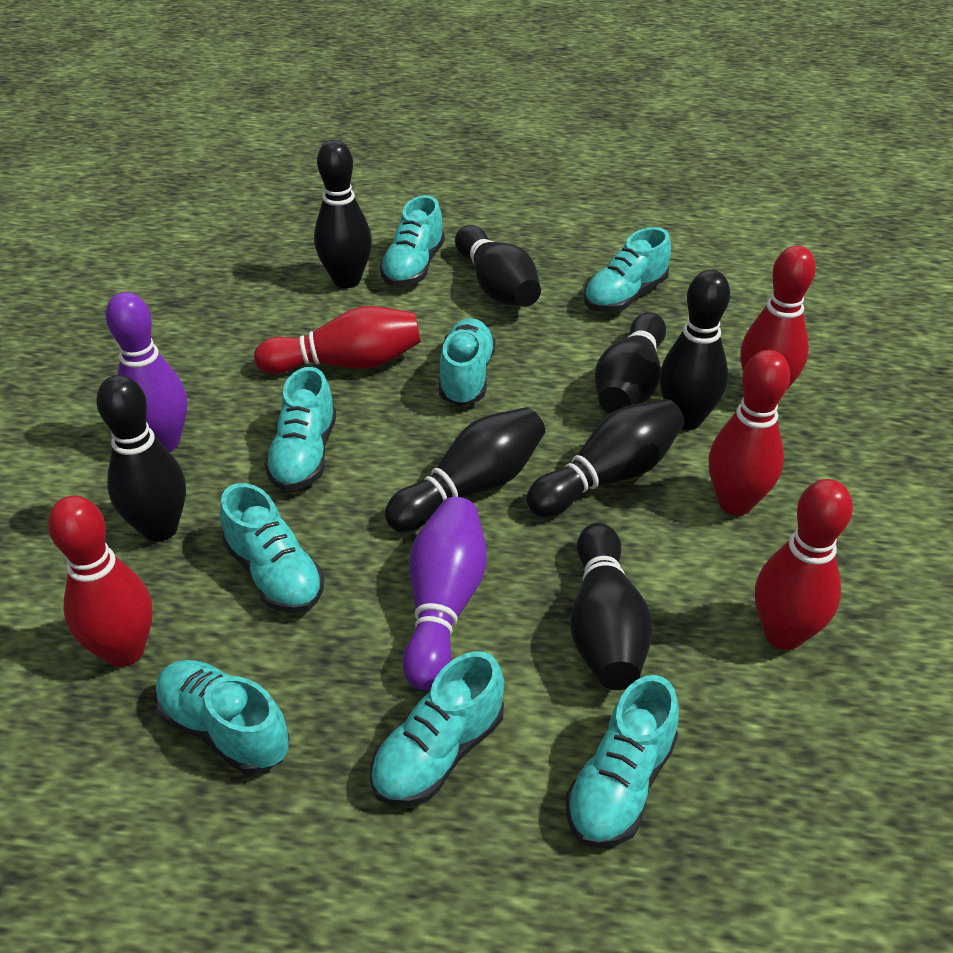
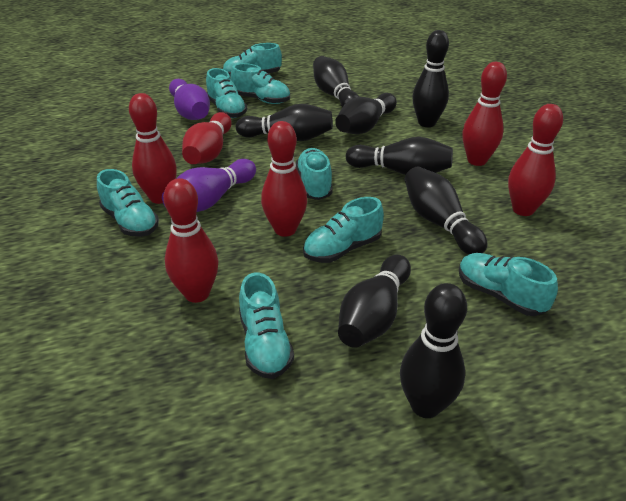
red bowling pin: [48,496,153,667] [254,306,421,374] [709,350,790,515] [741,246,816,389] [755,479,853,650] = 5 -> [129,93,177,204] [163,178,219,303] [182,112,232,164] [261,121,307,237] [462,62,507,166] [508,104,563,216] = 6

